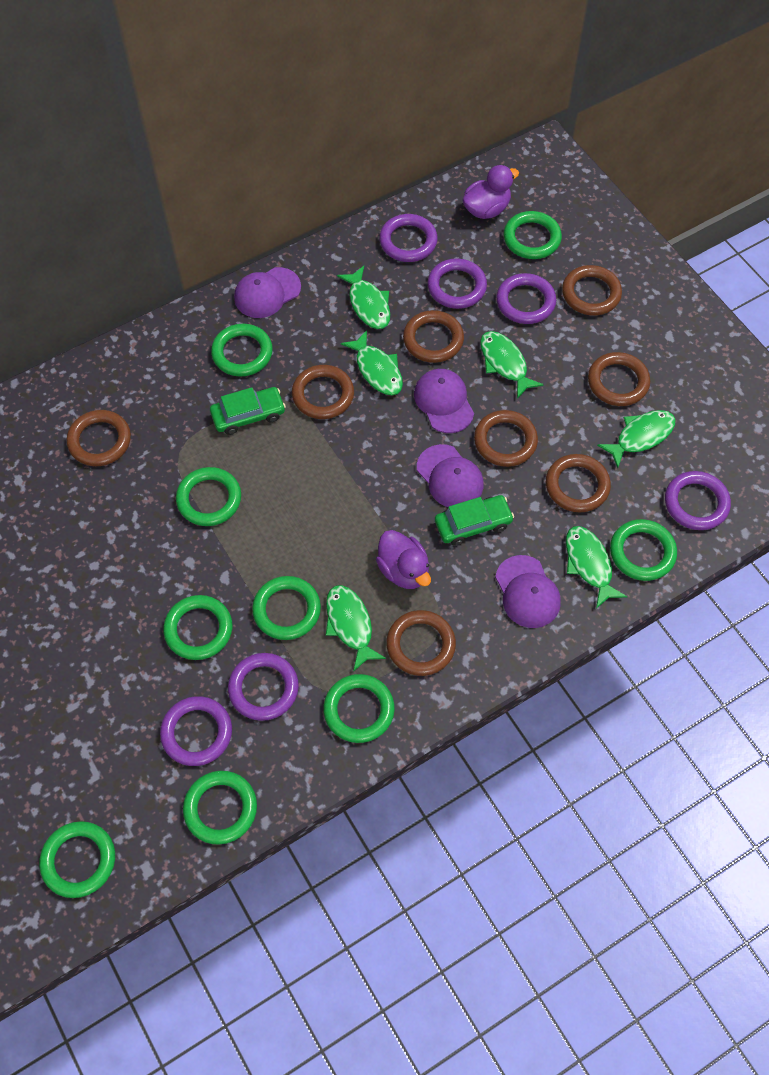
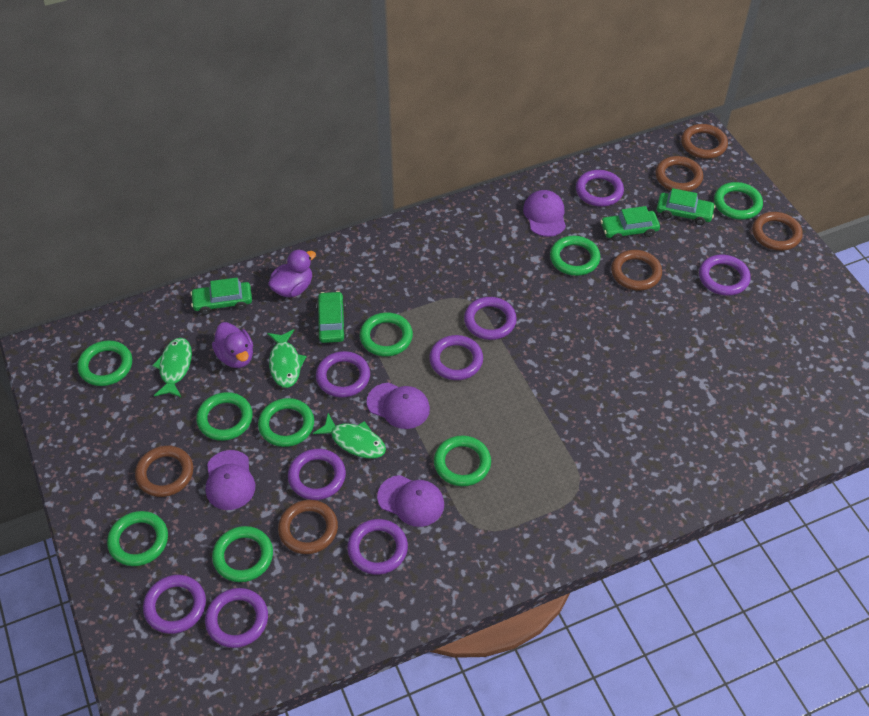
brown ring: [67,410,131,466] [292,365,354,419] [386,610,456,676] [403,310,464,363] [474,410,538,467] [546,454,611,513] [562,265,622,316] [588,352,650,406] = 8 -> [135,446,193,497] [278,500,338,554] [611,250,662,290] [655,156,703,191] [681,124,728,159] [752,212,803,251] = 6
green car: [210,387,286,435] [435,495,514,546] = 2 -> [190,278,252,315] [316,291,347,343] [601,206,660,242] [657,188,716,225] = 4
green fish: [326,585,386,672] [337,266,390,329] [341,330,403,395] [480,331,544,399] [566,526,627,609] [597,410,676,468] = 6 -> [152,338,192,398] [267,329,306,388] [313,413,386,458] = 3
purple ring: [160,696,232,766] [228,653,299,721] [379,214,438,262] [428,259,487,309] [496,273,556,324] [665,471,731,530] = 6 -> [143,575,206,634] [205,588,268,648] [288,449,346,500] [316,351,370,397] [347,519,408,575] [429,335,483,380] [464,297,517,340] [576,170,624,207] [699,255,751,296] = 9

